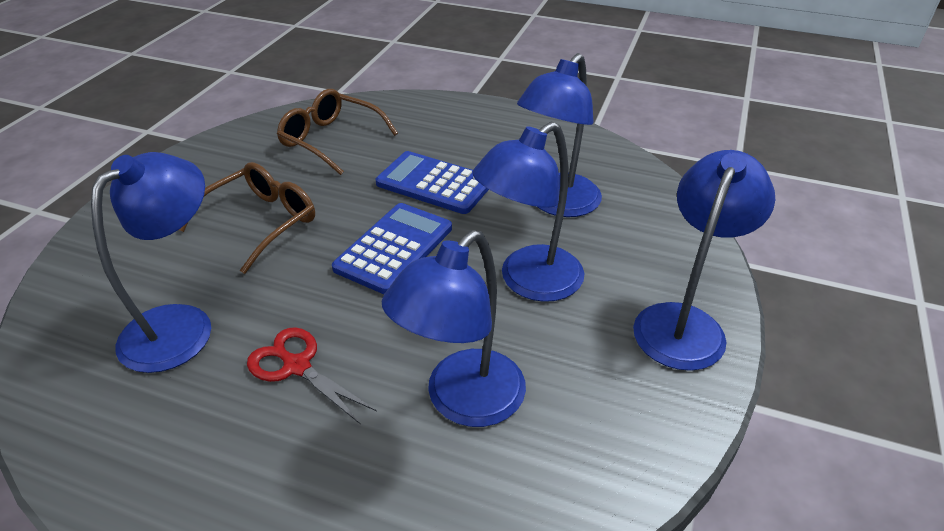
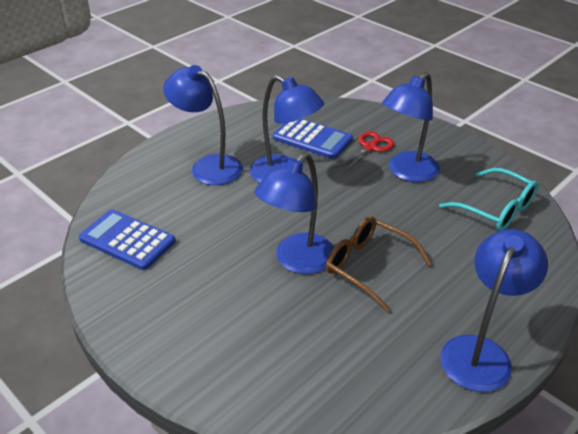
brown glasses: [179,162,315,274] [277,89,398,175] = 2 -> [326,216,432,312] = 1
turquoise glasses: none = 0 -> [439,168,538,231] = 1

